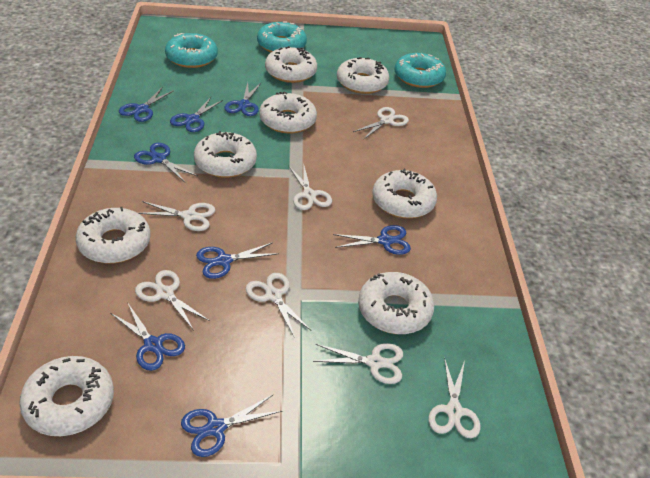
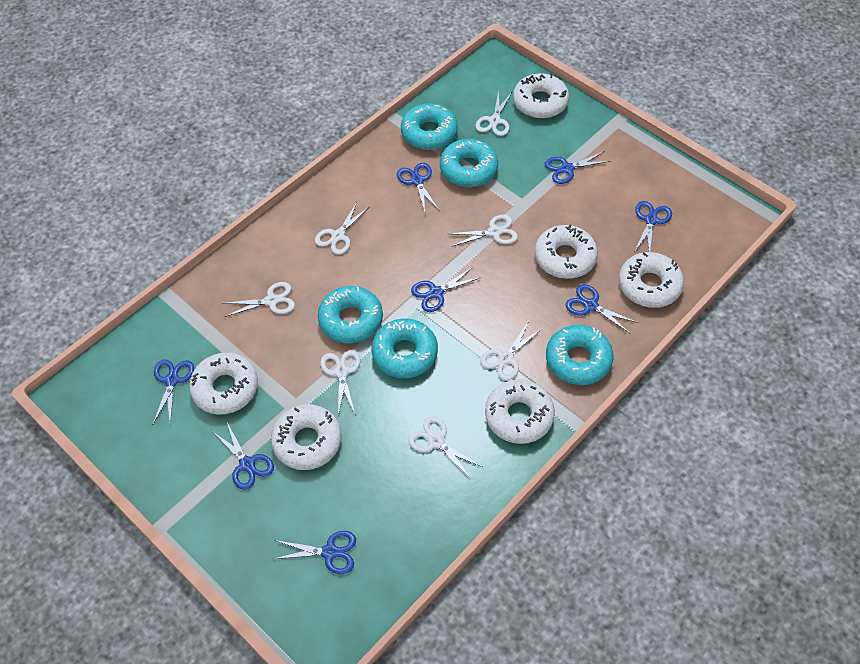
turquoise donut: [165,33,218,68] [257,22,307,52] [395,53,446,88] = 3 -> [318,286,383,343] [371,318,438,378] [401,103,458,150] [440,139,498,187] [546,325,614,385] = 5
white donut: [19,356,114,436] [75,207,151,263] [194,131,257,178] [259,92,317,134] [265,46,317,83] [337,57,389,94] [358,272,434,334] [372,169,437,219] = 8 -> [189,353,258,415] [271,404,342,470] [485,379,555,444] [513,73,569,118] [535,225,598,279] [619,252,684,308] = 6

